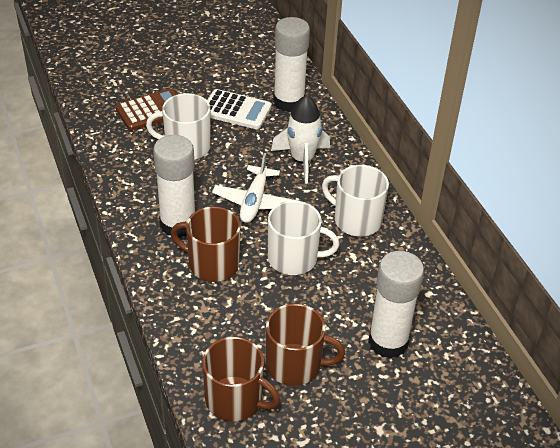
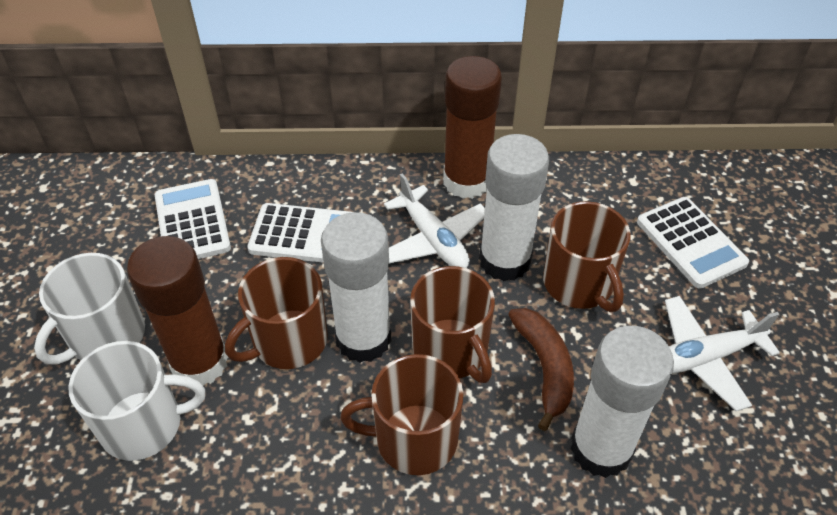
brown banana: none = 0 -> [508,308,574,431] = 1
brown calculator: [115,88,177,131] = 1 -> none = 0
brown glue stick: none = 0 -> [127,236,228,386] [443,56,502,199] = 2
brown mug: [171,207,241,282] [202,337,280,422] [266,304,345,386] = 3 -> [225,257,328,369] [340,354,464,475] [410,266,495,383] [543,201,631,312] = 4
white calculator: [207,89,272,129] = 1 -> [155,179,231,259] [247,203,352,263] [637,197,749,289] = 3
white mug: [146,93,210,160] [268,201,339,275] [322,165,389,237] = 3 -> [34,253,145,365] [68,341,205,461] = 2
white plane: [212,153,297,223] = 1 -> [384,173,485,268] [665,296,780,411] = 2
white rocket: [271,95,330,184] = 1 -> none = 0

